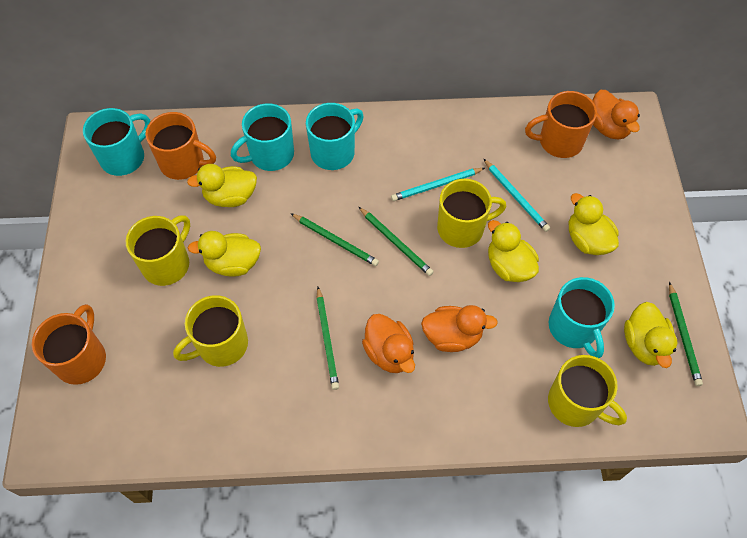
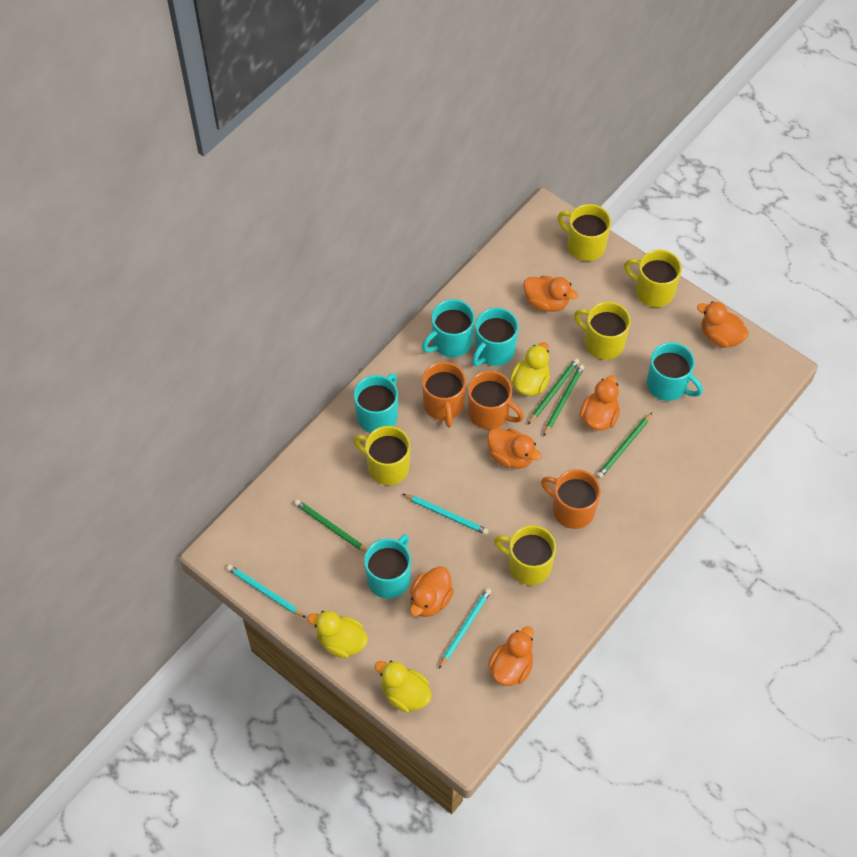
orange duck: [362,314,415,373] [421,305,498,352] [592,90,640,140] = 3 -> [410,566,454,617] [487,428,542,469] [488,626,534,686] [523,275,578,312] [580,375,620,431] [697,301,749,348] = 6
turquoise mug: [83,108,150,176] [231,103,294,171] [306,103,364,170] [549,277,615,358] = 4 -> [354,373,398,433] [364,534,411,599] [422,299,475,357] [472,308,519,366] [647,342,703,401] = 5
turquoise pencil: [391,168,485,201] [484,159,550,232] = 2 -> [227,564,306,618] [403,494,489,535] [439,588,491,669] = 3
yellow duck: [187,164,257,207] [188,231,261,277] [488,220,539,282] [569,193,619,255] [624,302,678,368] = 5 -> [307,611,368,658] [375,661,432,713] [510,342,550,396] = 3
yellow mug: [126,215,190,286] [173,295,248,367] [437,179,506,248] [548,355,627,427] = 4 -> [353,426,410,485] [494,525,556,585] [558,204,611,261] [574,302,631,360] [624,250,682,307] = 5

